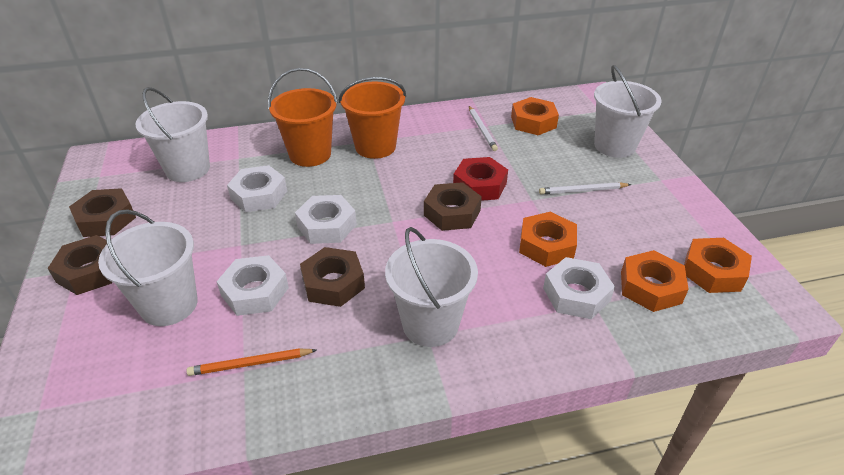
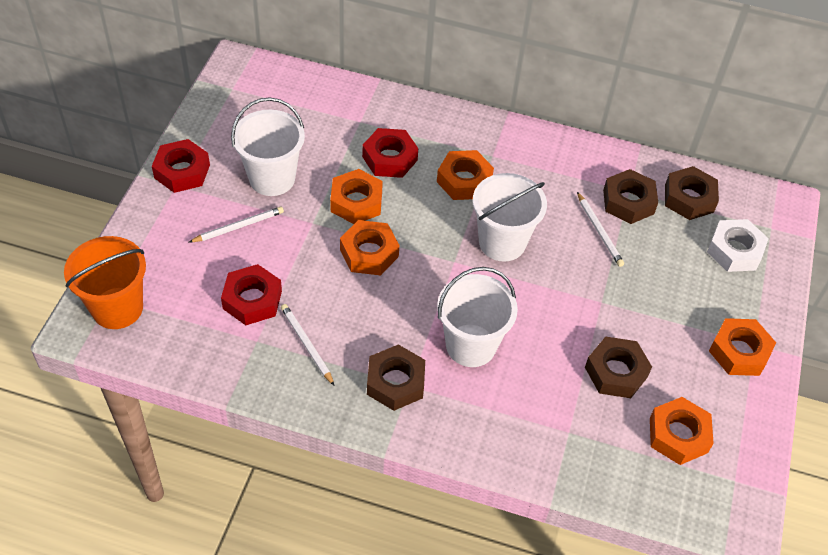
orange bucket: [268,68,338,167] [339,77,406,159] = 2 -> [64,236,146,329] = 1
orange nut: [511,97,559,135] [519,212,577,267] [621,250,689,312] [684,238,752,293] = 4 -> [330,169,383,224] [340,220,399,275] [437,150,494,200] [650,397,714,465] [709,318,776,376] = 5
orange pencil: [186,348,317,376] = 1 -> none = 0
red nut: [453,157,508,201] = 1 -> [152,139,210,193] [221,264,282,325] [362,128,418,178] = 3
white bucket: [98,209,198,326] [136,87,210,182] [385,227,478,347] [594,65,662,158] = 4 -> [231,97,305,196] [437,267,518,367] [472,173,547,262] = 3
white nut: [216,255,289,316] [227,165,287,212] [295,195,357,244] [543,257,615,319] = 4 -> [707,219,769,272] = 1
white pencil: [469,106,498,151] [539,182,631,194] = 2 -> [189,206,284,242] [281,304,334,385] [577,192,624,267] = 3

